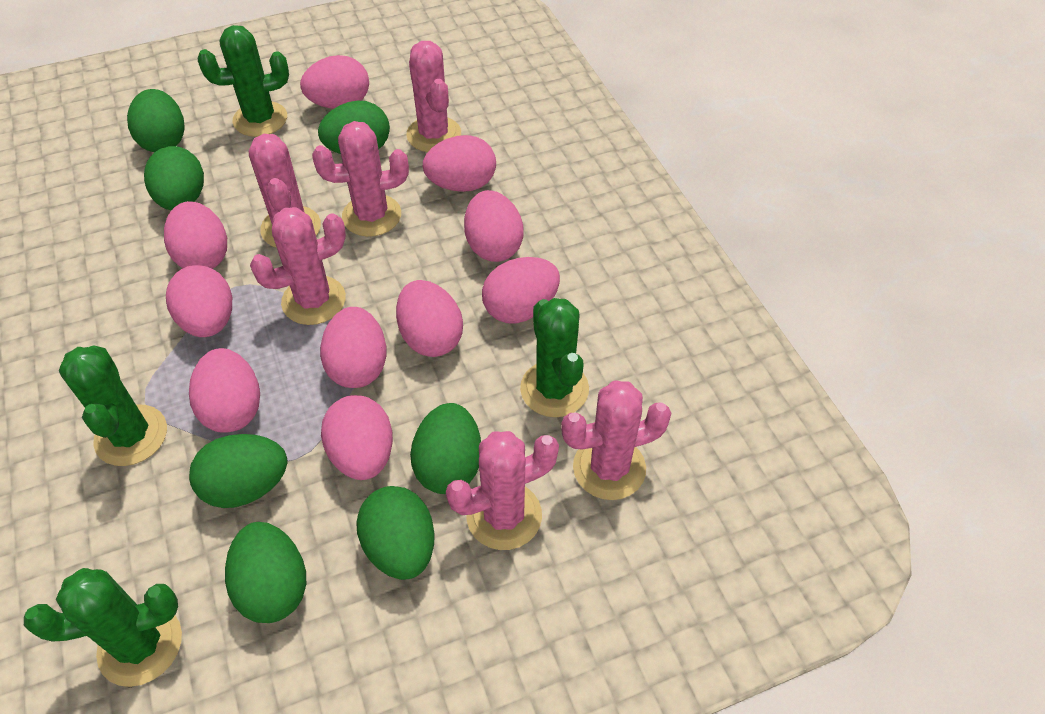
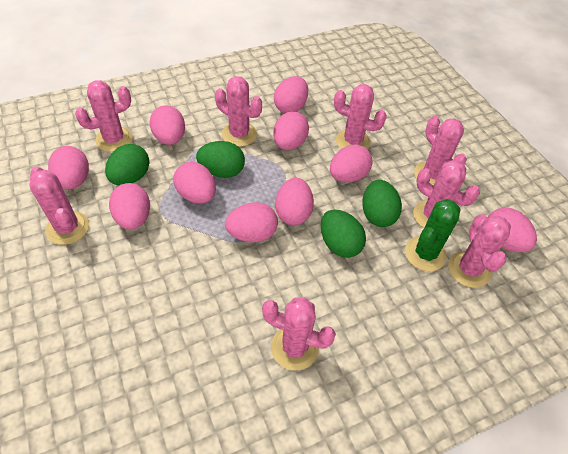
green cactus: [24,568,182,687] [59,345,167,466] [198,25,289,137] [520,298,589,417] = 4 -> [405,199,461,272] = 1
green egg: [127,89,184,152] [144,146,204,210] [189,434,288,508] [225,522,306,623] [318,100,390,154] [356,486,435,580] [410,403,481,494] = 7 -> [105,144,150,185] [196,141,245,178] [321,210,366,258] [362,180,402,227] = 4
pink cactus: [249,134,321,248] [250,207,346,325] [312,121,409,237] [406,41,461,152] [446,431,559,550] [561,380,671,500] = 6 -> [30,166,89,245] [75,80,133,152] [215,76,262,147] [262,297,336,370] [334,84,387,149] [413,160,480,228] [414,116,467,186] [448,214,511,288] = 8

